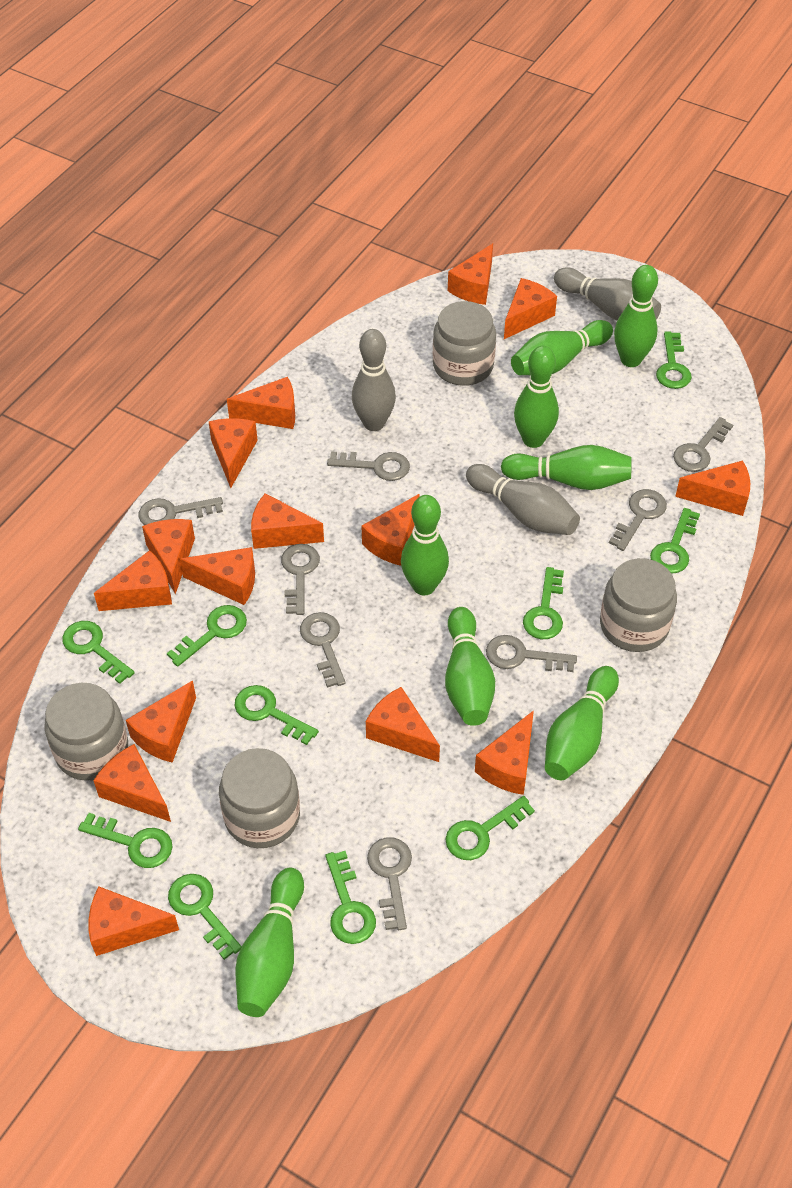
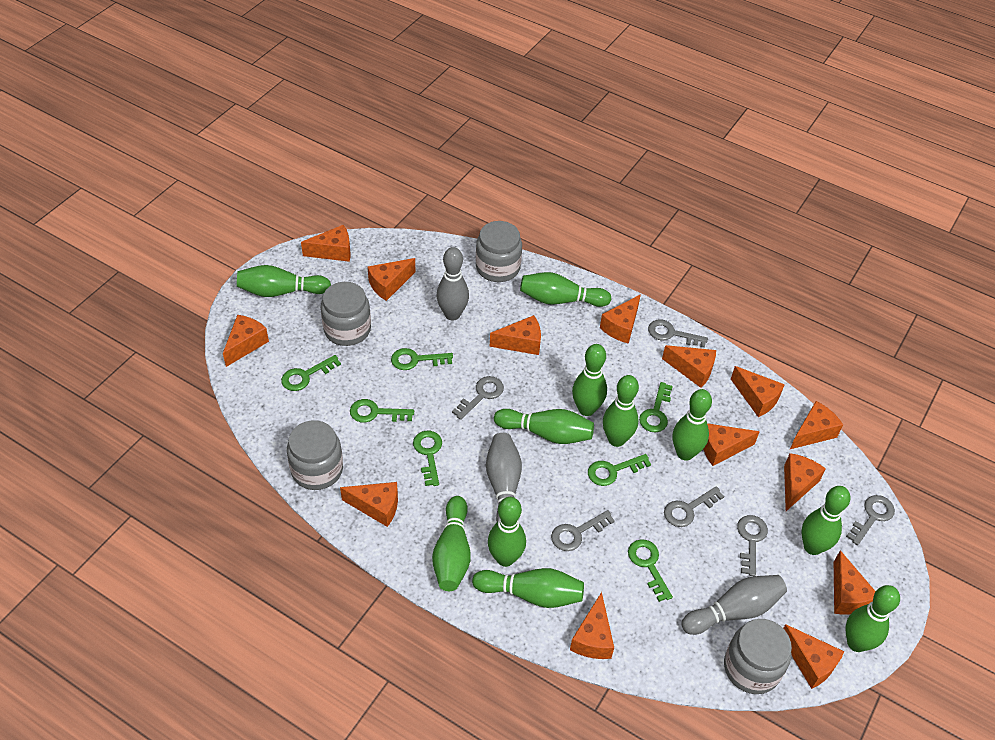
green bowling pin: [235,868,304,1017] [401,495,449,595] [445,607,495,726] [501,445,632,490] [511,320,613,375] [514,346,559,448] [545,666,619,780] [614,265,658,367] = 8 -> [237,265,331,297] [432,496,471,591] [472,568,584,608] [488,497,526,567] [494,409,594,444] [520,272,611,307] [572,344,607,416] [603,375,639,447] [673,389,712,461] [801,486,850,555] [846,585,900,652] = 11
green key: [62,621,135,684] [78,813,172,868] [167,605,247,667] [168,874,242,960] [235,685,319,745] [325,851,376,944] [445,796,535,860] [523,567,564,639] [650,508,700,574] [656,332,692,389] = 10 -> [281,355,341,391] [350,399,414,423] [391,348,453,370] [413,431,442,486] [588,454,651,486] [628,539,673,602] [639,382,673,433] = 7
grey key: [139,497,223,525] [281,544,320,615] [300,612,346,688] [327,452,410,481] [367,837,412,930] [486,635,577,672] [609,489,667,551] [673,417,733,472] = 8 -> [452,376,504,420] [551,510,615,551] [648,319,708,348] [664,486,724,527] [737,515,768,576] [846,495,895,545] = 6
orange cheese: [89,887,179,956] [93,744,171,822] [94,550,172,611] [126,681,196,763] [142,519,195,594] [180,547,255,605] [208,418,258,488] [227,377,295,429] [251,493,324,549] [361,494,420,566] [366,687,440,762] [448,243,493,305] [475,710,534,795] [504,278,557,339] [675,461,750,516] = 15 -> [223,315,269,367] [301,225,350,262] [340,482,398,527] [367,258,416,301] [490,315,541,355] [570,592,614,659] [600,294,641,344] [662,345,716,388] [703,423,760,466] [731,366,785,417] [783,624,845,689] [784,453,826,511] [790,401,843,449] [834,550,876,615] = 14

